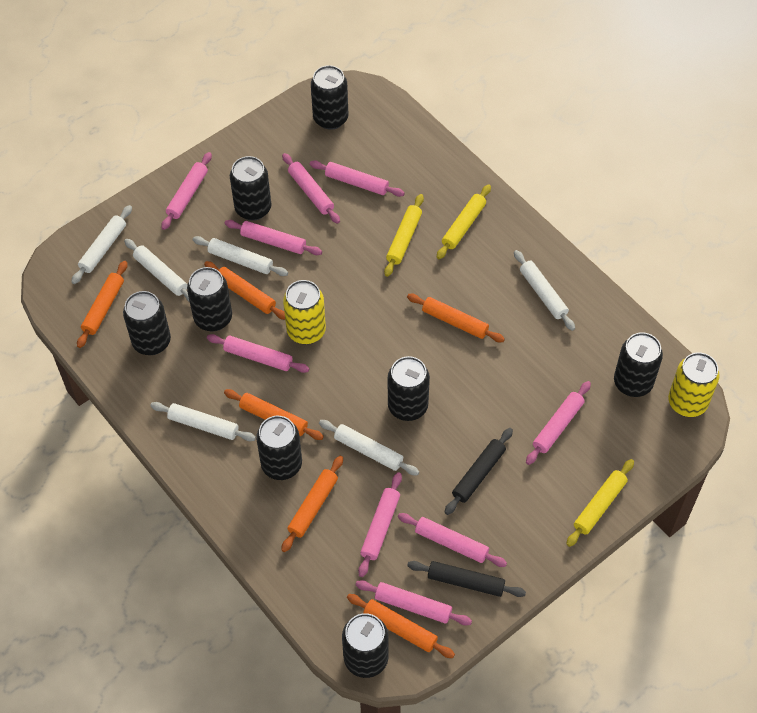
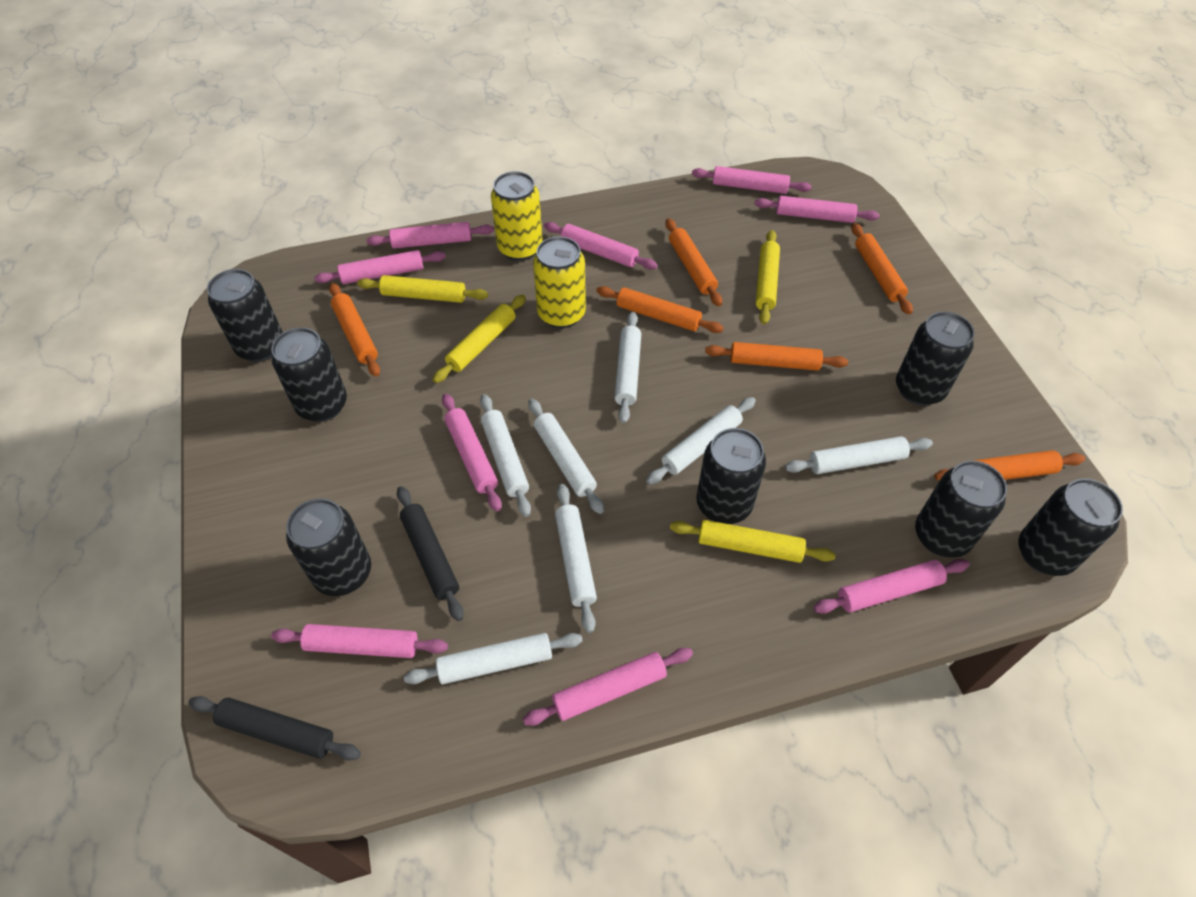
black can: [123,291,171,355] [187,267,232,332] [230,156,271,221] [256,416,302,480] [311,65,349,130] [342,613,388,678] [388,356,430,421] [614,332,663,397] = 8 -> [207,269,283,362] [271,327,347,422] [286,498,371,596] [696,428,766,524] [896,312,974,406] [915,461,1007,558] [1018,478,1123,576] = 7
white rolling pin: [71,205,132,284] [124,239,190,302] [150,402,256,441] [193,236,288,276] [319,420,419,475] [514,250,575,331] = 6 -> [404,633,583,684] [480,394,531,517] [528,399,604,514] [555,484,597,633] [614,311,641,424] [646,397,756,485] [785,436,933,474] = 7
yellow rolling pin: [384,194,424,277] [437,184,491,259] [566,459,634,547] = 3 -> [357,275,488,303] [433,295,526,383] [670,520,835,563] [756,230,780,324] = 4

